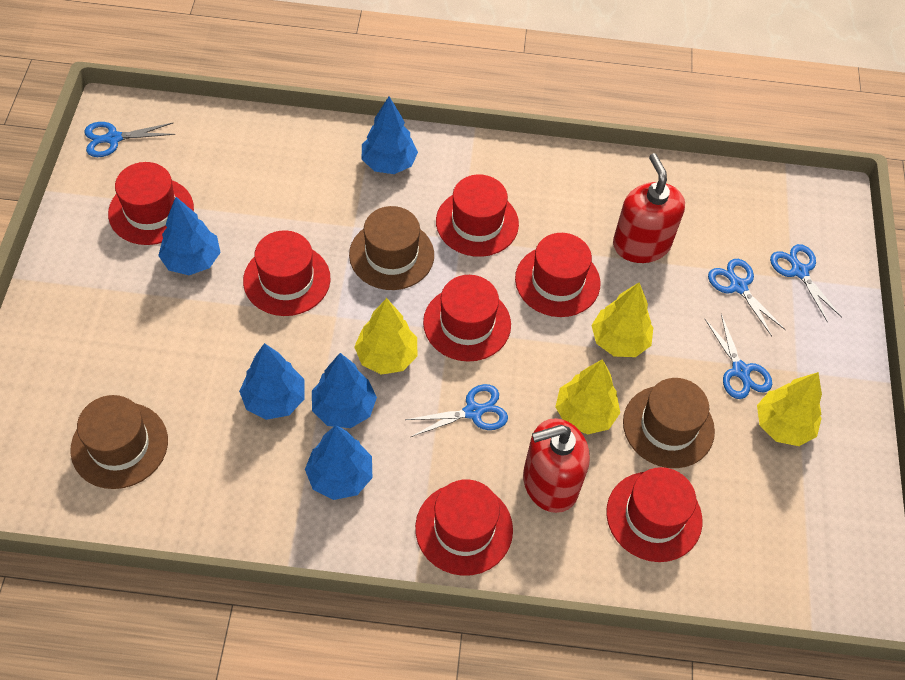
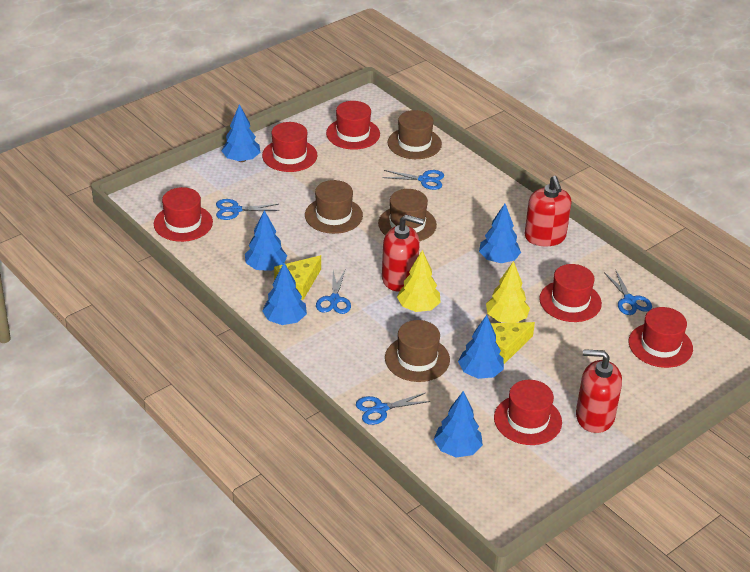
blue tree: [158,197,221,275] [239,343,305,420] [305,425,372,500] [312,353,377,428] [362,97,418,174] = 5 -> [222,104,261,162] [245,210,287,271] [262,263,307,325] [434,391,483,457] [458,315,504,379] [479,204,521,263] = 6
brown hat: [70,395,168,489] [349,206,434,290] [623,378,715,468] = 3 -> [305,180,363,234] [378,189,437,241] [385,320,450,382] [388,110,442,159] = 4
red hat: [108,162,194,245] [243,230,330,316] [415,479,513,576] [423,275,511,361] [436,175,519,257] [515,233,600,317] [606,467,702,562] = 7 -> [154,187,213,242] [262,122,317,172] [326,101,380,150] [494,380,562,445] [539,264,602,322] [629,307,693,368] = 6
red soap dispenser: [523,418,590,513] [613,153,685,263] = 2 -> [382,215,424,292] [524,176,572,247] [576,349,622,433] = 3
yellow cheese: none = 0 -> [274,255,321,300] [491,322,535,364] = 2
yellow tree: [354,298,417,375] [555,359,620,435] [591,282,653,357] [757,372,822,446] = 4 -> [397,250,441,312] [486,261,530,323] = 2

